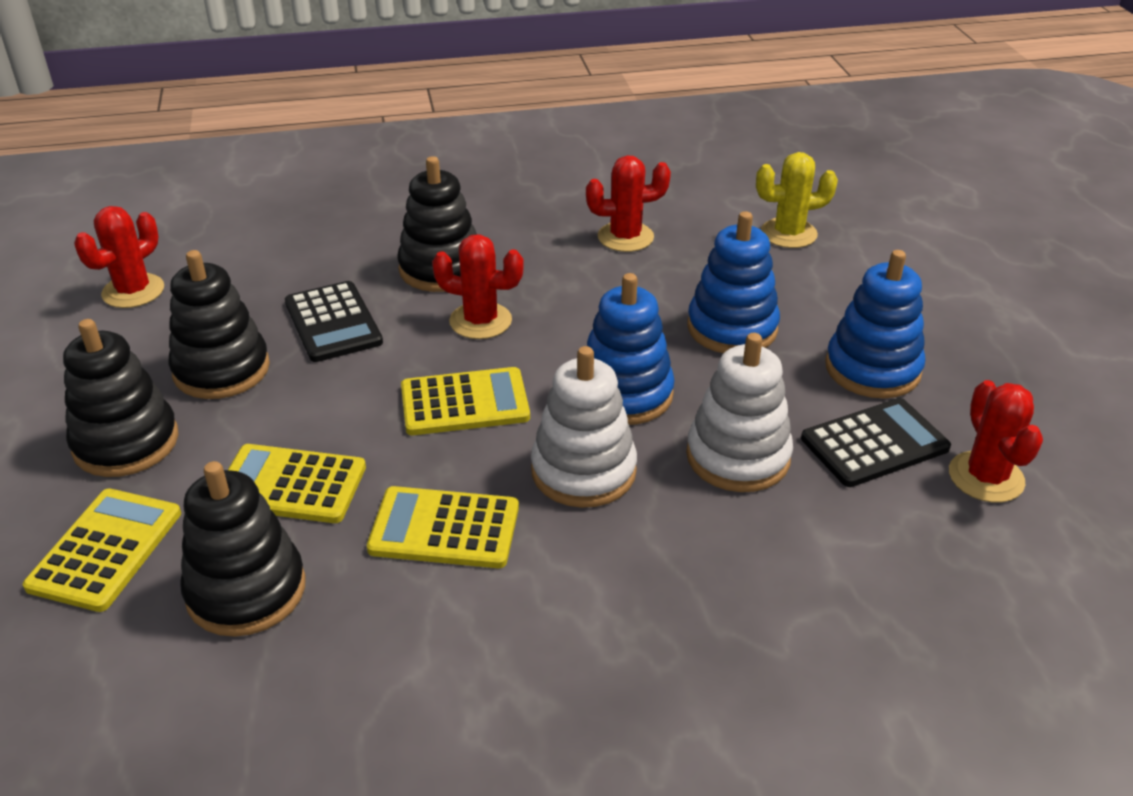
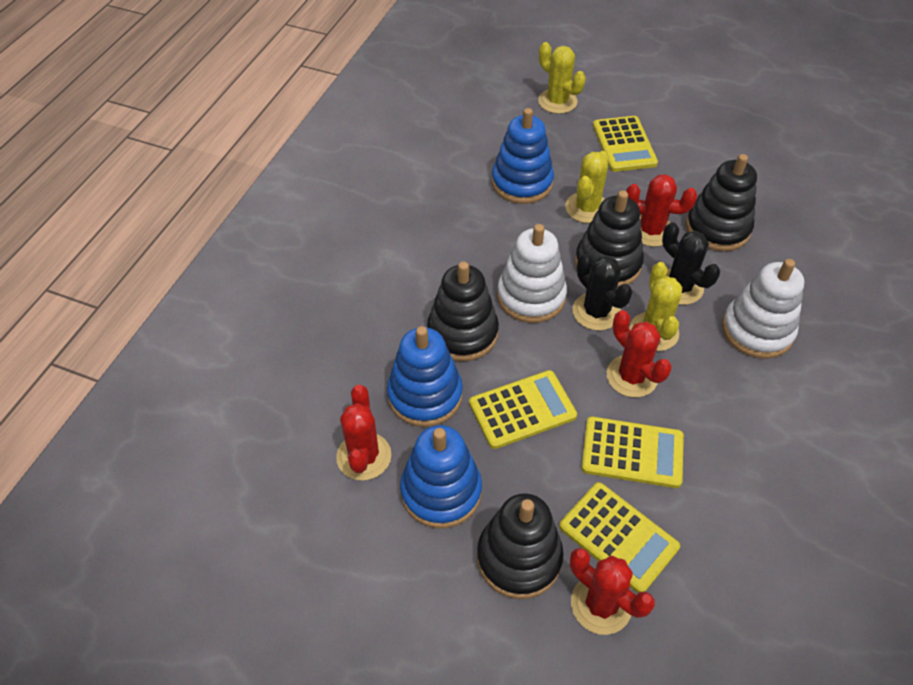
black cactus: none = 0 -> [573,253,633,331] [662,222,720,305] = 2
black calculator: [285,281,383,362] [801,398,951,487] = 2 -> none = 0
yellow cactus: [756,152,838,248] = 1 -> [538,42,586,114] [565,151,609,223] [629,262,682,351] = 3

